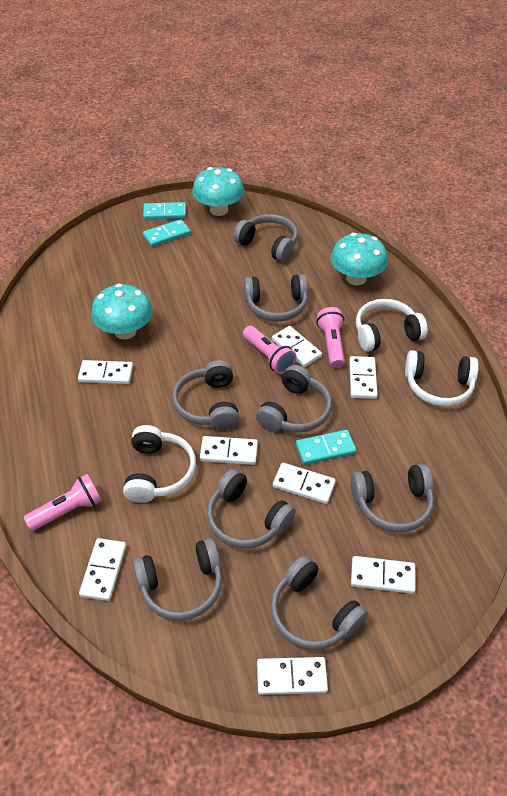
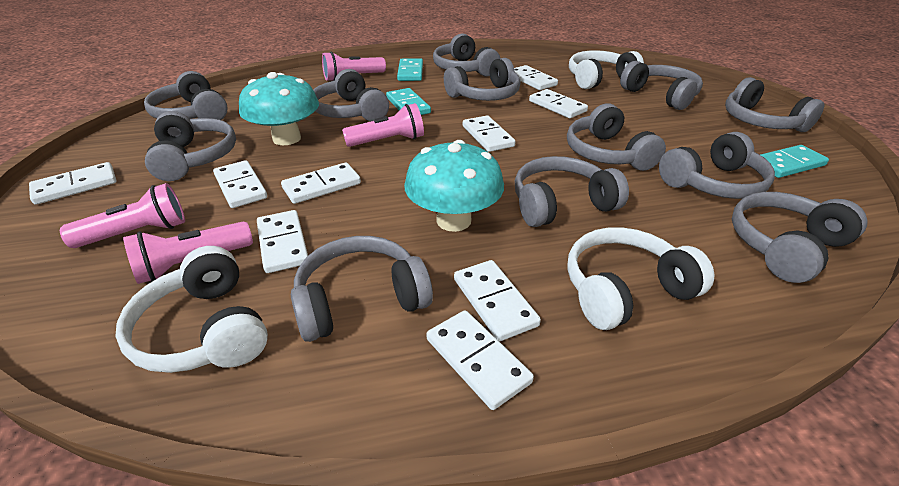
grey headphones: [133,538,222,621] [172,360,239,430] [207,469,296,548] [233,214,298,262] [244,274,308,321] [256,365,332,432] [271,556,368,650] [350,464,434,532] = 8 -> [144,71,228,120] [145,111,236,181] [291,236,433,342] [313,69,389,121] [433,34,500,77] [444,58,520,101] [515,156,629,227] [567,104,666,171] [620,61,703,110] [659,132,775,199] [725,77,825,132] [732,192,868,283] = 12
pink flashlight: [24,474,102,531] [243,326,296,374] [317,307,345,368] = 3 -> [60,183,185,248] [123,222,253,284] [322,52,386,81] [342,103,424,147] = 4
turquoise mushroom: [91,284,152,340] [192,167,244,216] [331,233,387,285] = 3 -> [239,72,319,145] [404,140,504,232] = 2
white domino: [78,360,133,384] [79,538,126,601] [200,436,258,465] [257,657,328,695] [272,326,322,367] [273,463,336,504] [349,356,377,399] [351,556,416,594] = 8 -> [29,162,117,205] [213,160,267,208] [257,210,308,273] [281,162,361,204] [426,310,534,410] [454,260,541,341] [463,116,516,152] [514,65,558,90] [529,89,588,118] = 9

